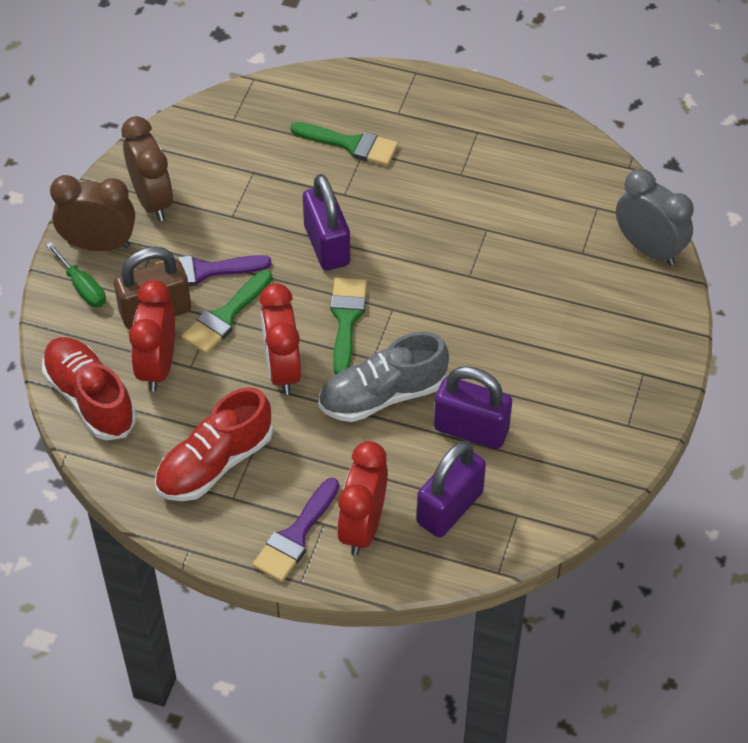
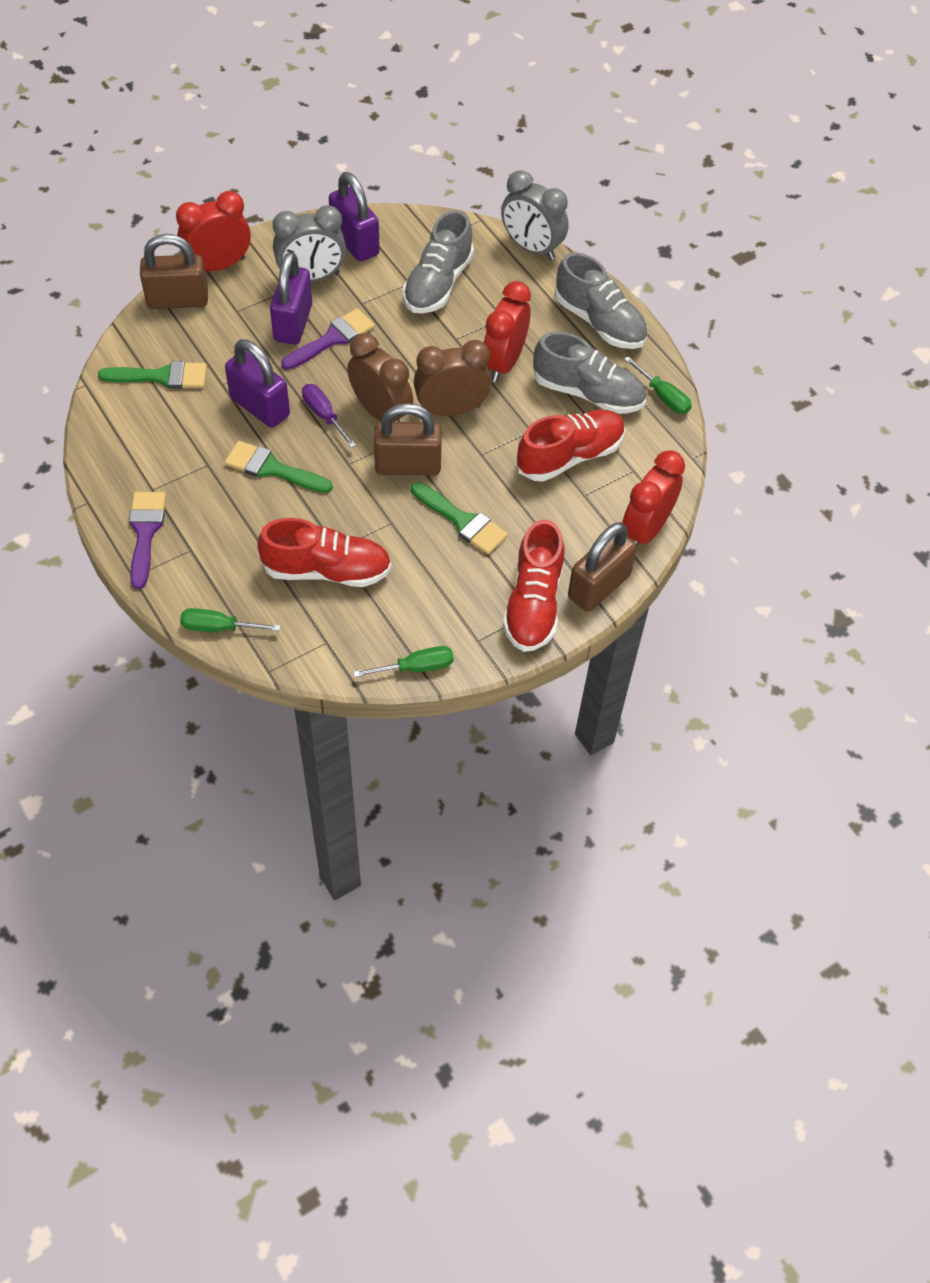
brown padlock: [114,246,191,329] = 1 -> [140,234,208,309] [374,403,442,476] [568,522,637,612] = 3
green screwdriver: [46,242,106,308] = 1 -> [180,608,280,632] [353,646,454,677] [624,356,692,414] = 3
grey clock: [616,169,694,266] = 1 -> [273,205,346,282] [501,170,569,260] = 2
grey shoe: [318,332,449,422] = 1 -> [403,210,474,314] [533,331,646,414] [554,252,648,349] = 3
purple screwdriver: none = 0 -> [302,384,356,448] = 1
red shoe: [42,337,136,440] [155,387,273,501] = 2 -> [257,518,392,587] [503,519,564,652] [517,410,626,481] = 3

